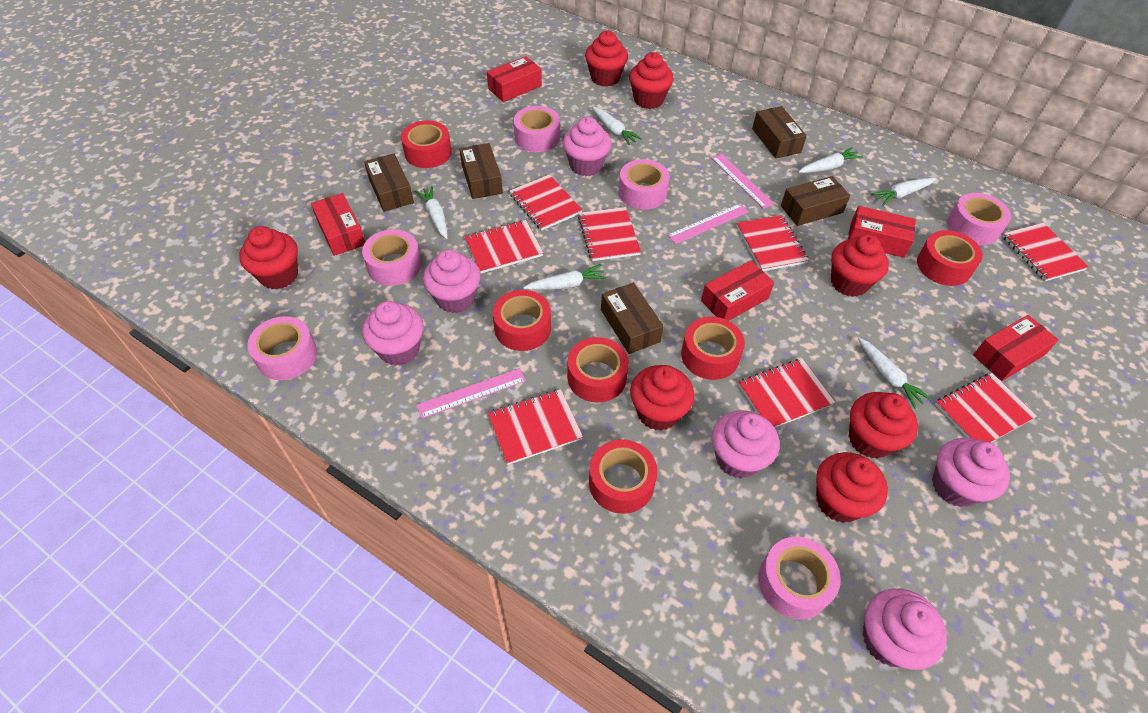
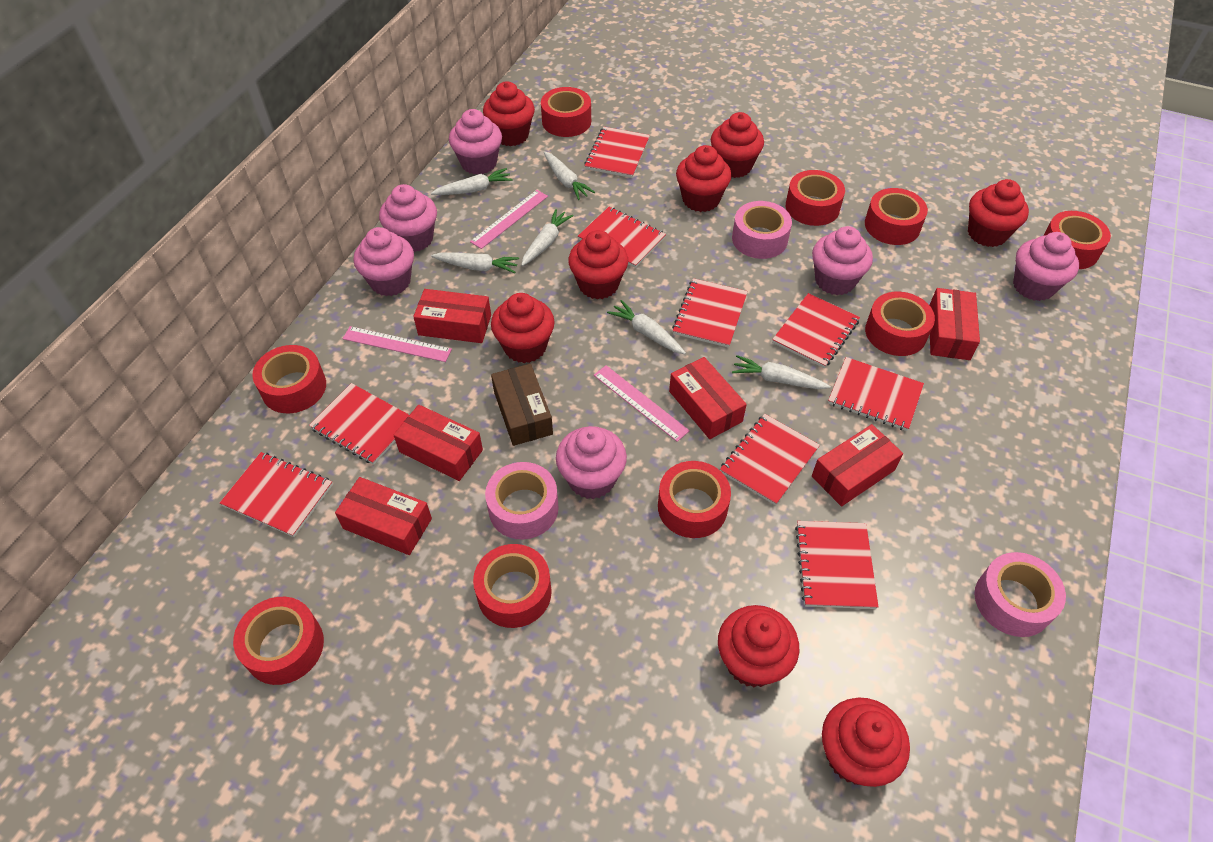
brown box: [364,153,414,212] [460,143,503,199] [601,283,664,354] [752,106,807,159] [781,176,850,226] = 5 -> [491,364,553,446] = 1
pink tape: [247,316,317,380] [362,229,421,286] [513,106,560,152] [619,159,670,210] [758,537,841,620] [947,193,1011,245] = 6 -> [485,462,559,539] [732,201,792,259] [975,552,1066,637] = 3
red box: [311,193,365,256] [487,56,542,102] [701,260,774,321] [848,206,916,258] [973,315,1059,381] = 5 -> [335,477,432,555] [394,405,483,481] [413,289,491,343] [669,357,747,439] [812,424,903,506] [930,288,980,360] = 6
red cupcake: [239,226,298,289] [585,31,628,87] [629,52,674,109] [630,365,694,431] [816,452,888,523] [831,234,889,297] [849,392,918,459] = 7 -> [483,81,535,146] [491,293,555,363] [568,230,628,299] [676,145,732,212] [711,112,764,178] [718,605,799,687] [822,697,910,787] [968,179,1029,247] = 8
red notebook: [465,220,543,273] [488,389,583,465] [509,174,582,231] [578,207,641,261] [737,215,809,271] [738,358,835,428] [935,373,1037,443] [1002,223,1088,281] = 8 -> [220,452,333,537] [309,383,409,465] [578,207,666,268] [584,126,650,178] [672,278,748,348] [720,414,820,506] [772,293,860,368] [795,521,879,609] [828,357,924,431] = 9
red tape: [401,120,452,168] [493,290,551,351] [567,337,629,403] [589,439,658,514] [681,317,745,380] [917,230,983,286] = 6 -> [233,597,324,685] [252,345,326,413] [473,544,552,628] [541,87,591,137] [658,461,731,538] [786,170,845,226] [865,188,928,245] [865,292,935,356] [1043,211,1111,269] = 9

